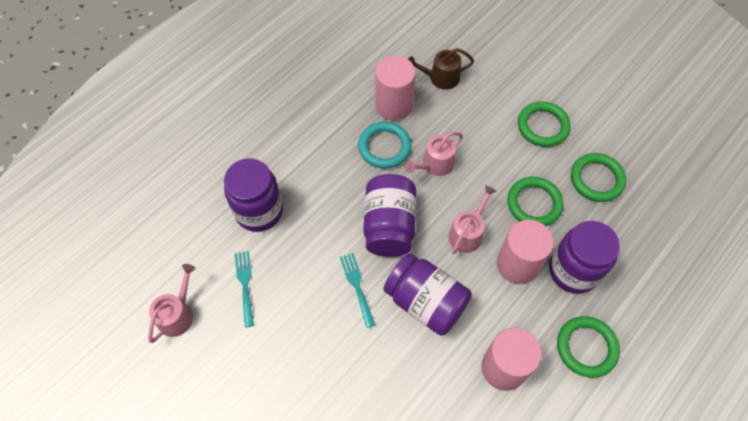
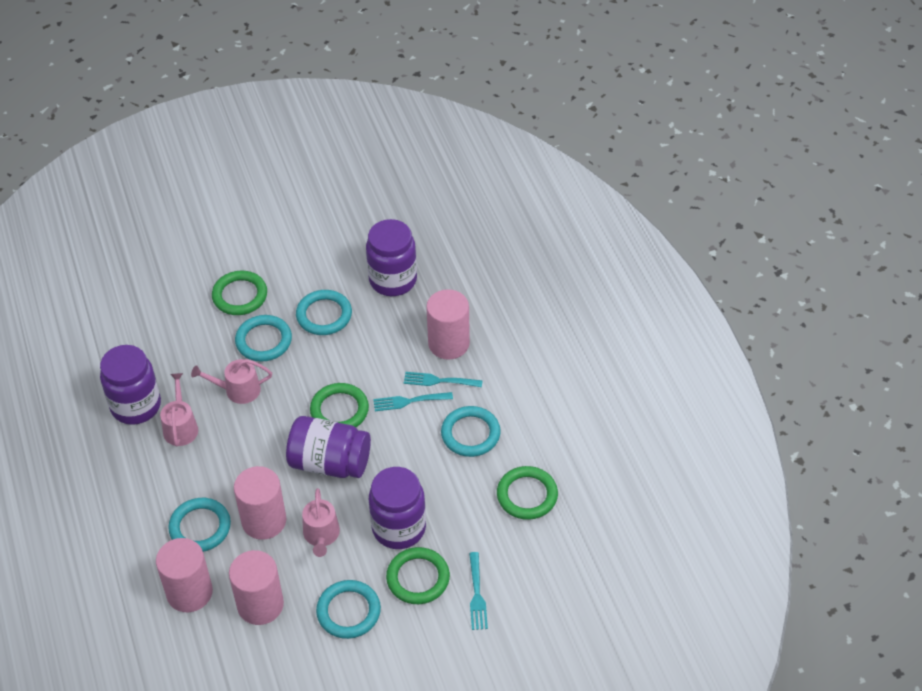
brown watering can: [408,48,474,90] = 1 -> none = 0
pink cylinder: [376,56,416,121] [481,328,542,391] [497,220,554,284] = 3 -> [156,538,213,612] [229,550,284,625] [234,466,286,540] [426,289,470,360] = 4
turquoise fork: [235,251,254,327] [340,253,375,328] = 2 -> [373,392,453,411] [404,372,483,387] [469,552,488,630] = 3
turquoise ring: [358,122,411,169] = 1 -> [168,498,231,552] [235,315,292,362] [296,290,352,335] [316,580,381,639] [441,406,501,457] = 5

